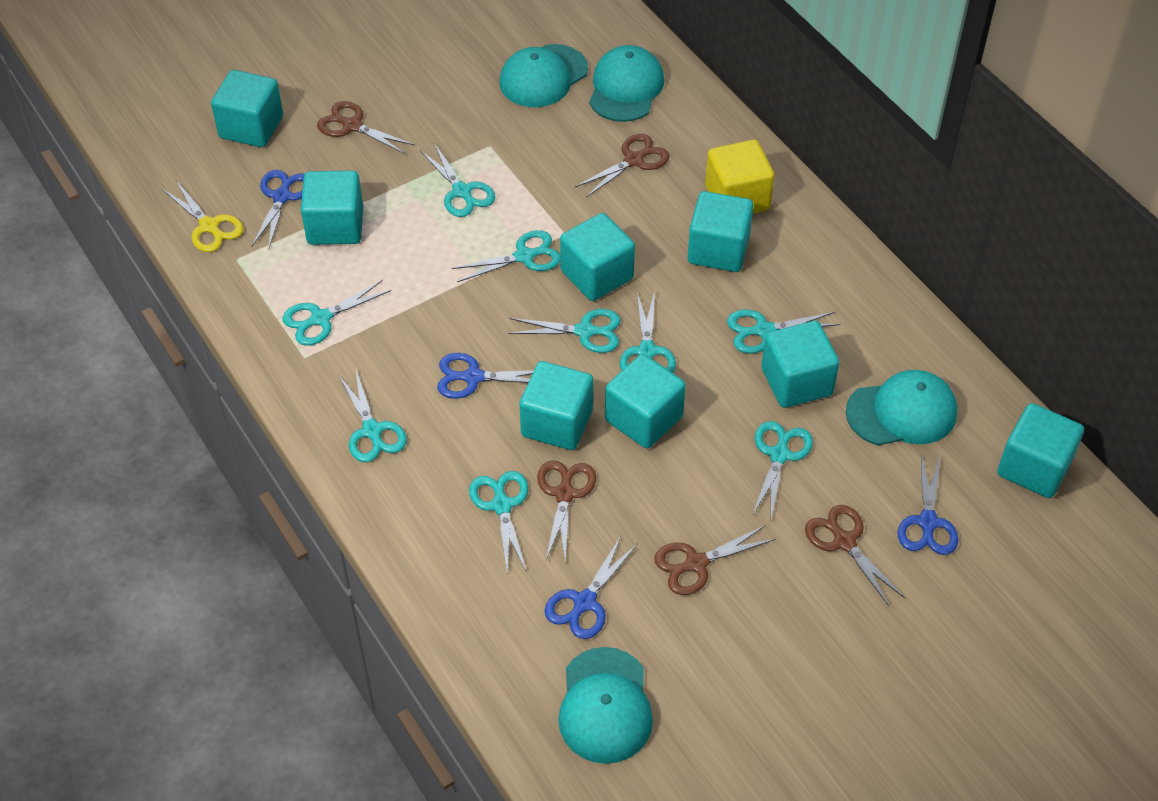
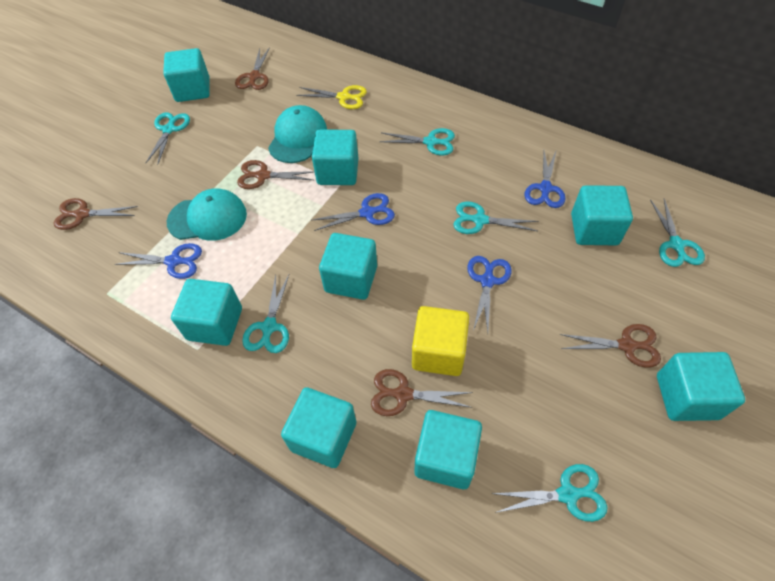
turquoise cap: [499,44,588,107] [558,647,653,764] [589,45,664,122] [846,370,957,445] = 4 -> [167,188,247,241] [268,105,327,163] = 2
turquoise scissors: [282,280,391,346] [338,371,407,462] [420,143,495,217] [452,230,560,282] [469,471,528,572] [508,309,621,353] [620,291,676,373] [727,310,841,354] [752,421,813,519] = 9 -> [146,112,190,165] [242,275,289,353] [379,128,455,155] [453,201,538,234] [491,464,607,522] [650,199,705,267] = 6

